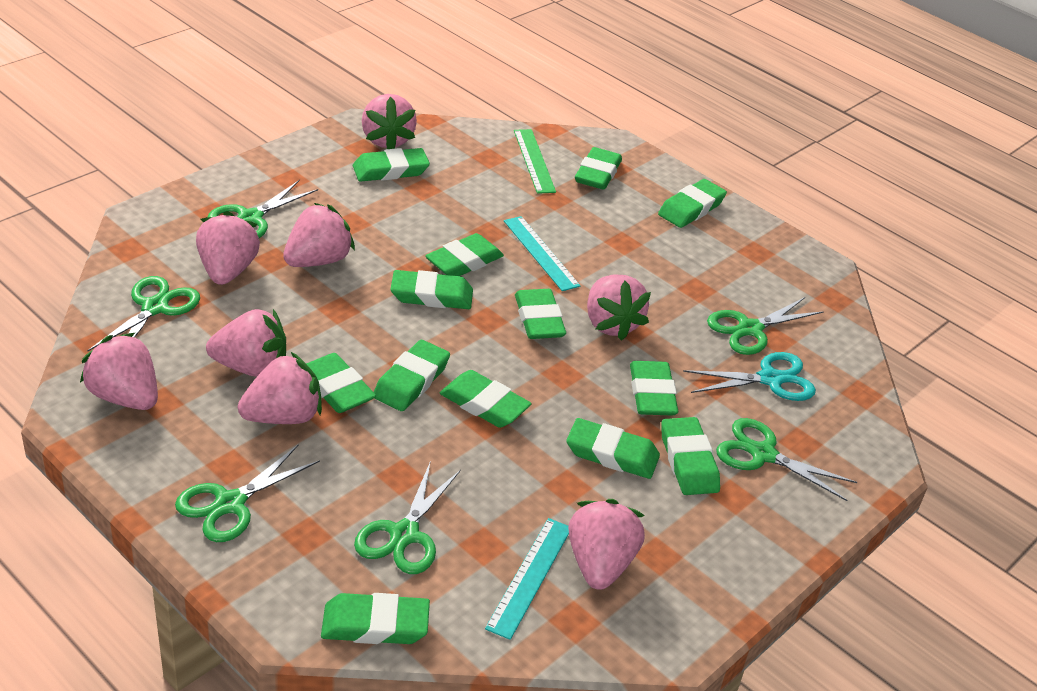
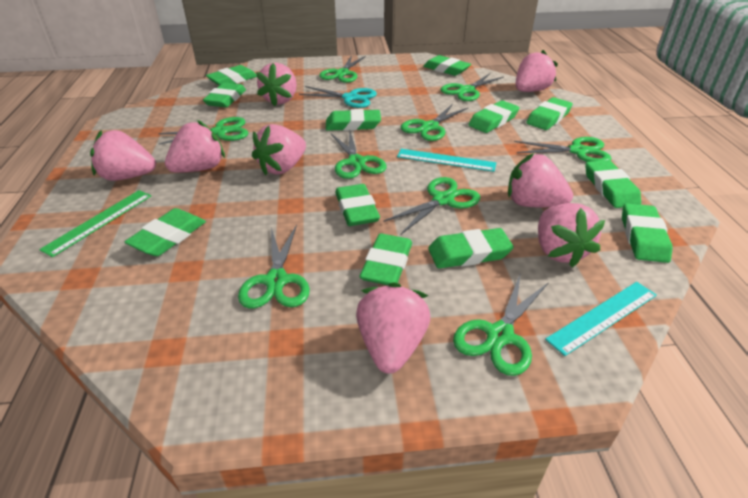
green eraser: [306,353,376,413] [321,593,430,644] [353,148,430,182] [374,340,450,411] [390,270,473,309] [425,233,504,276] [440,370,532,428] [515,289,566,339] [566,418,660,479] [575,147,622,190] [630,361,678,416] [658,179,727,228] [661,417,720,495] = 13 -> [125,208,206,256] [203,82,246,108] [206,65,257,86] [326,109,381,131] [335,184,380,226] [359,234,412,285] [423,55,471,76] [428,228,514,269] [468,100,519,133] [526,97,573,130] [585,160,641,208] [622,203,673,263] = 12
green scissors: [88,276,200,351] [175,445,320,542] [208,180,318,238] [354,461,461,574] [707,297,824,355] [716,418,857,501] = 6 -> [158,117,248,145] [238,225,310,309] [319,55,366,83] [331,132,386,179] [383,177,480,234] [401,104,469,141] [441,74,504,101] [453,273,549,376] [514,137,612,162] = 9

